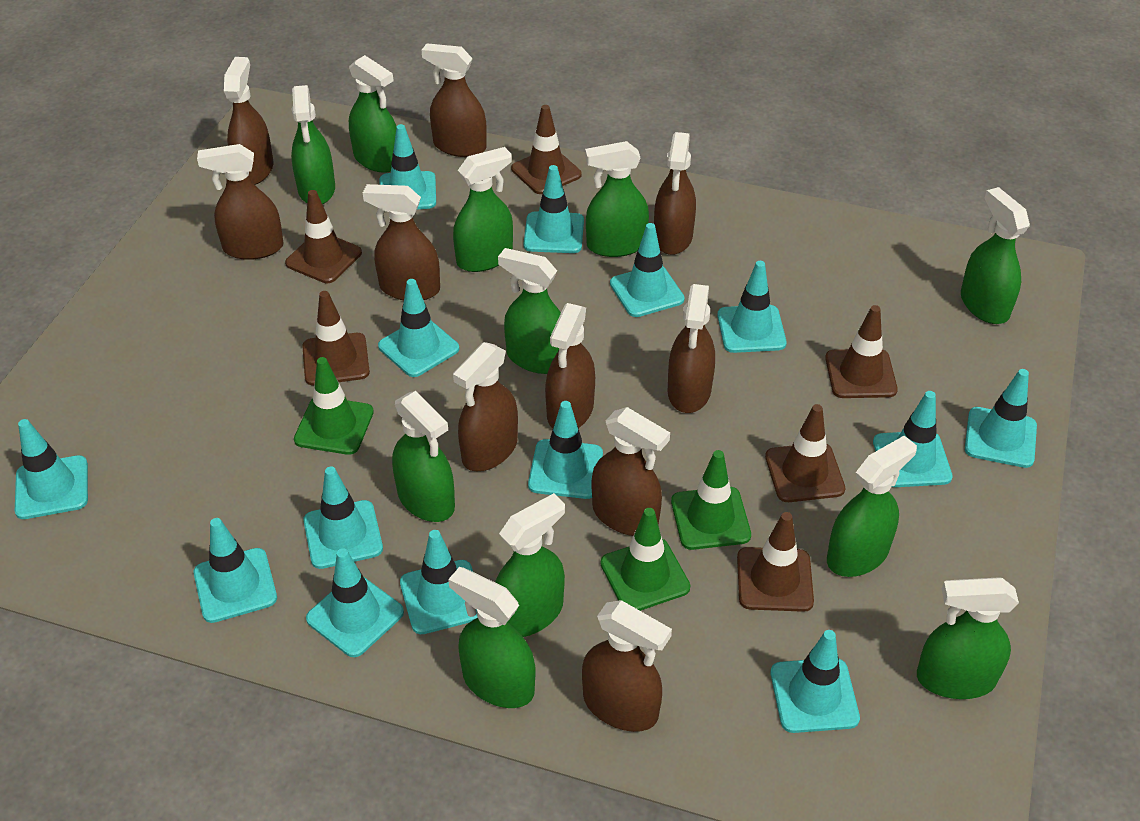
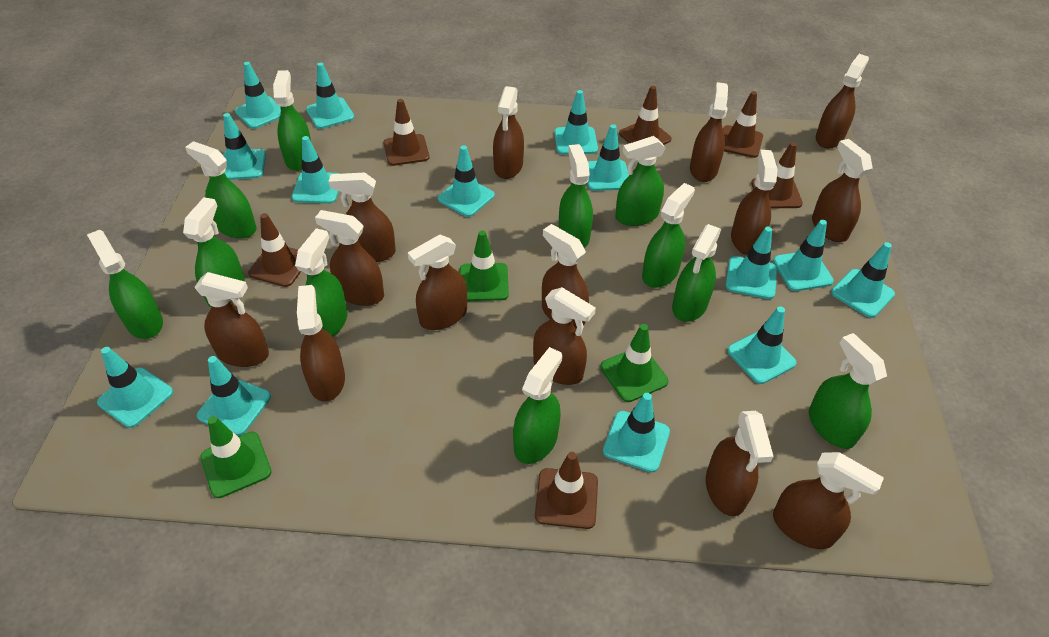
brown spray bottle: [197,144,284,260] [224,57,273,185] [363,184,440,300] [422,43,487,157] [453,342,518,472] [545,303,595,428] [582,600,672,732] [592,407,670,536] [654,132,696,255] [668,284,715,413] = 10 -> [195,272,269,367] [297,285,345,402] [315,210,384,306] [329,172,396,262] [408,235,467,330] [493,86,524,179] [533,287,596,385] [542,224,589,329] [690,82,728,182] [706,411,774,516] [731,150,777,255] [773,452,884,549] [812,139,873,242] [816,54,869,149] = 14

